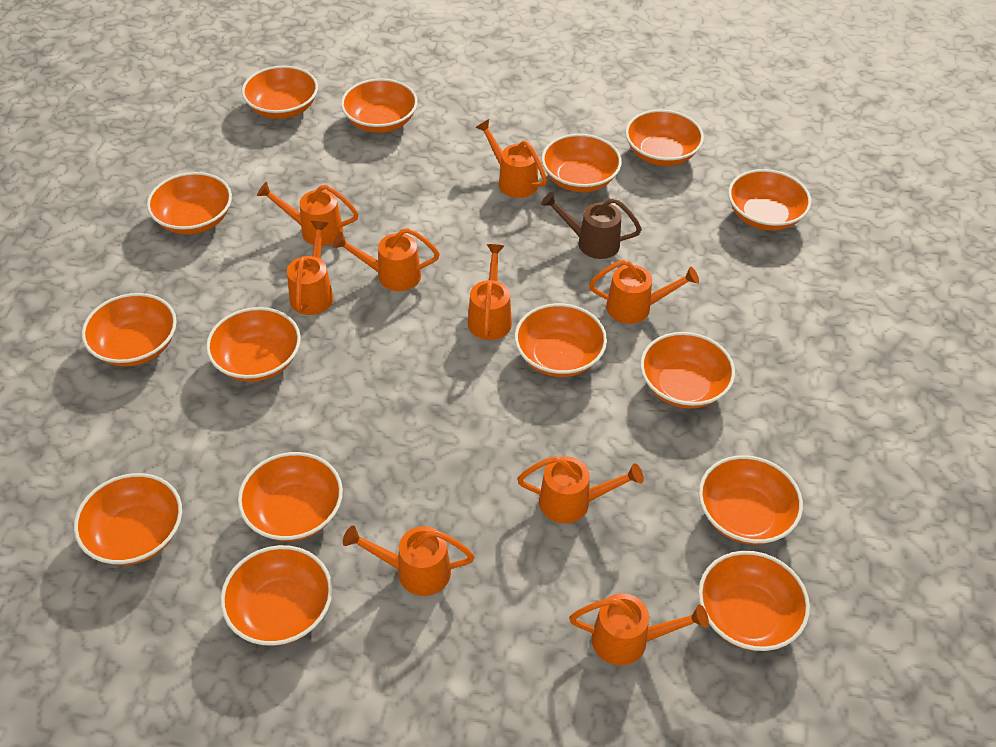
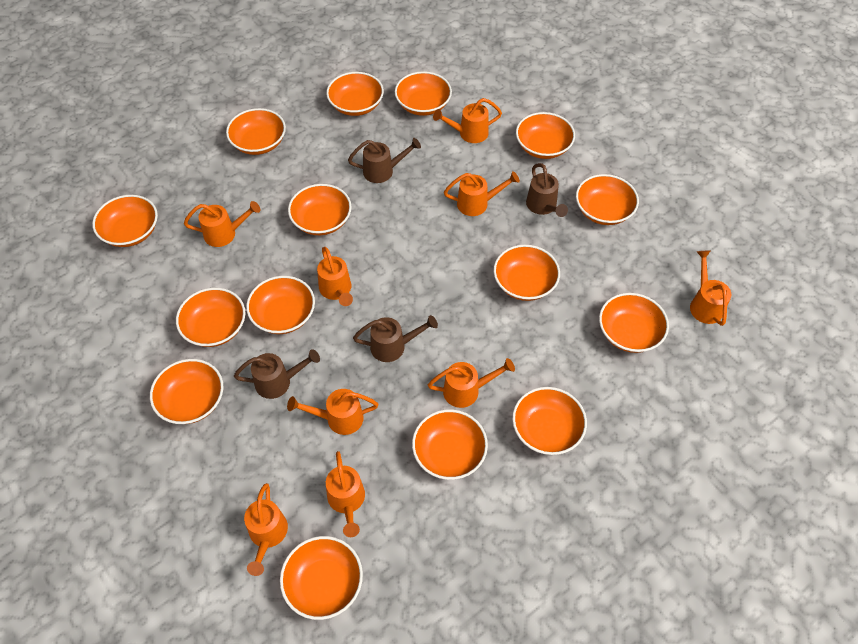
brown watering can: [541,192,642,259] = 1 -> [234,349,320,399] [348,138,421,183] [353,315,438,362] [526,163,568,217] = 4

